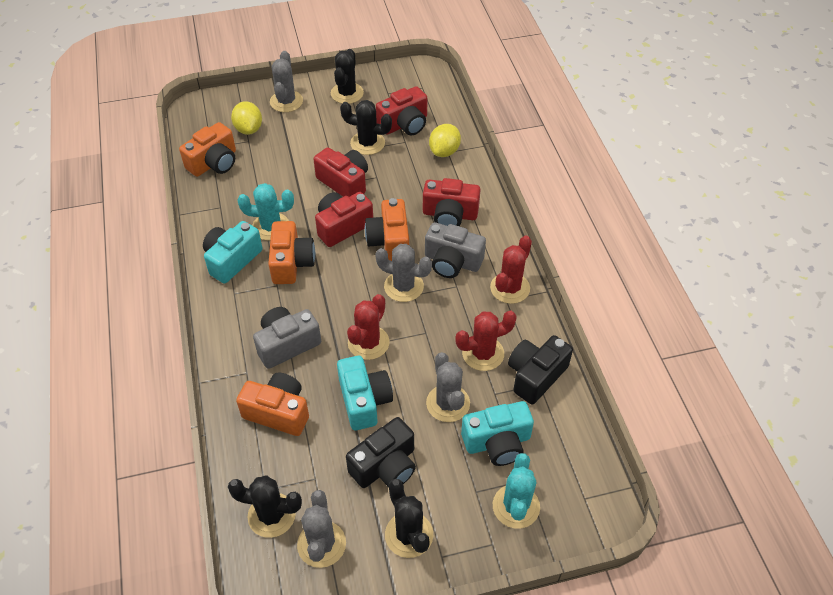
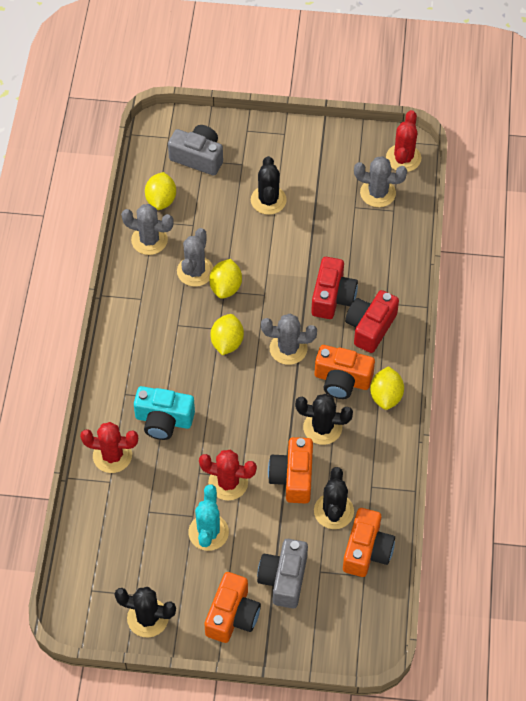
black camera: [346,417,416,488] [508,335,573,405] = 2 -> none = 0
red camera: [313,147,368,197] [315,192,373,247] [376,86,427,135] [423,178,481,226] = 4 -> [311,257,358,319] [345,290,399,353] = 2
turquoise cactus: [237,183,294,241] [493,453,540,529] = 2 -> [188,484,229,551] = 1
turquoise camera: [203,221,262,284] [337,356,393,430] [461,401,534,466] = 3 -> [134,386,195,440] = 1
yellow lemon: [231,101,262,135] [429,124,461,157] = 2 -> [145,172,176,210] [209,259,242,299] [210,314,244,355] [370,366,404,410] = 4

